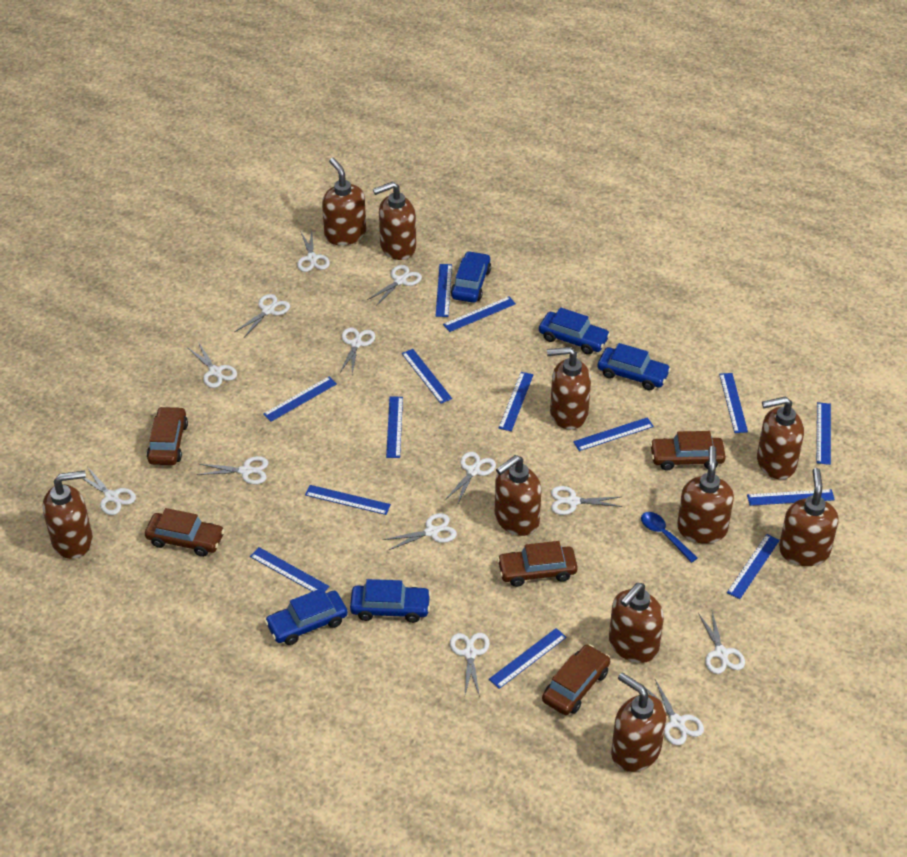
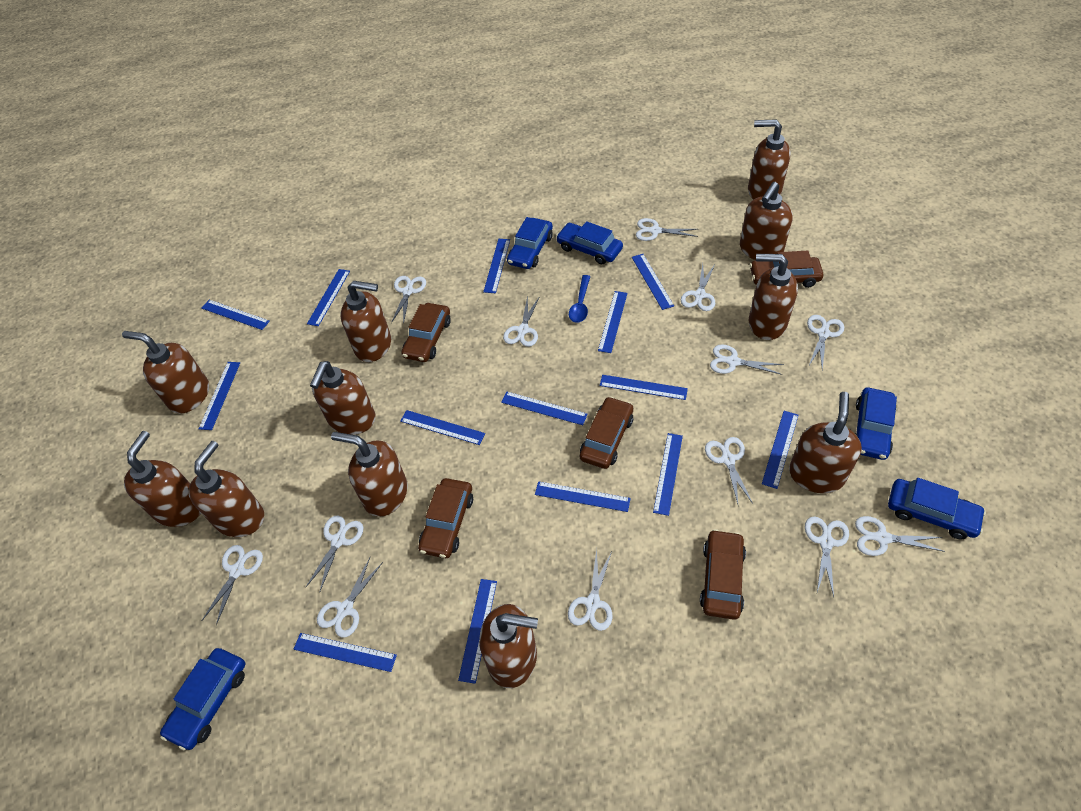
brown soap dispenser: [43,470,93,559] [322,158,366,245] [373,181,416,260] [495,455,541,536] [547,347,591,430] [609,583,664,663] [611,673,666,772] [677,446,734,544] [757,396,804,479] [779,468,839,566] = 10 -> [122,331,209,414] [124,431,201,527] [188,441,264,537] [310,361,376,435] [331,432,408,517] [341,281,391,362] [479,604,538,688] [740,182,792,260] [748,119,791,200] [749,254,798,340] [789,392,862,493] = 11

